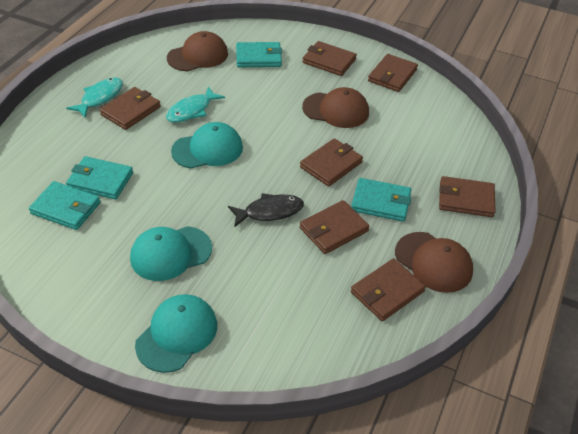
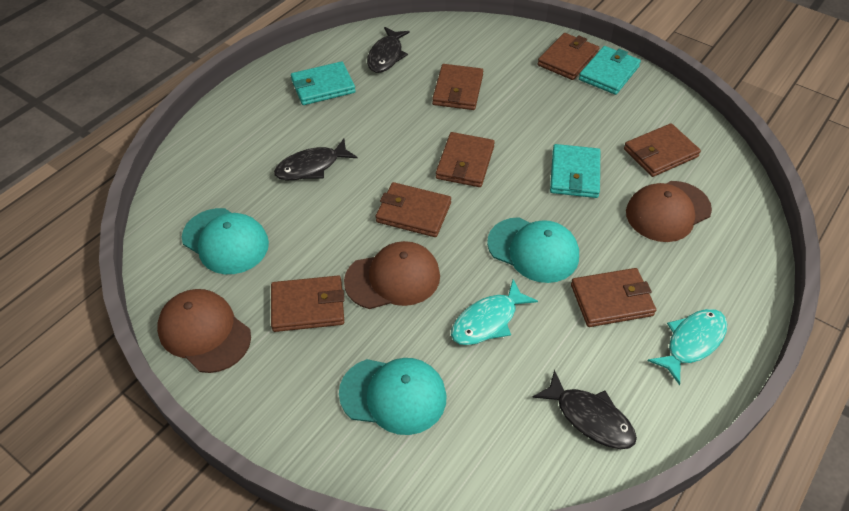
black fish: [228,193,304,228] = 1 -> [274,139,357,180] [367,27,410,73] [532,370,637,449] = 3
turquoise wallet: [29,181,101,230] [66,156,133,199] [236,42,282,67] [351,178,411,222] = 4 -> [291,61,356,105] [550,144,600,198] [579,46,641,95] = 3

